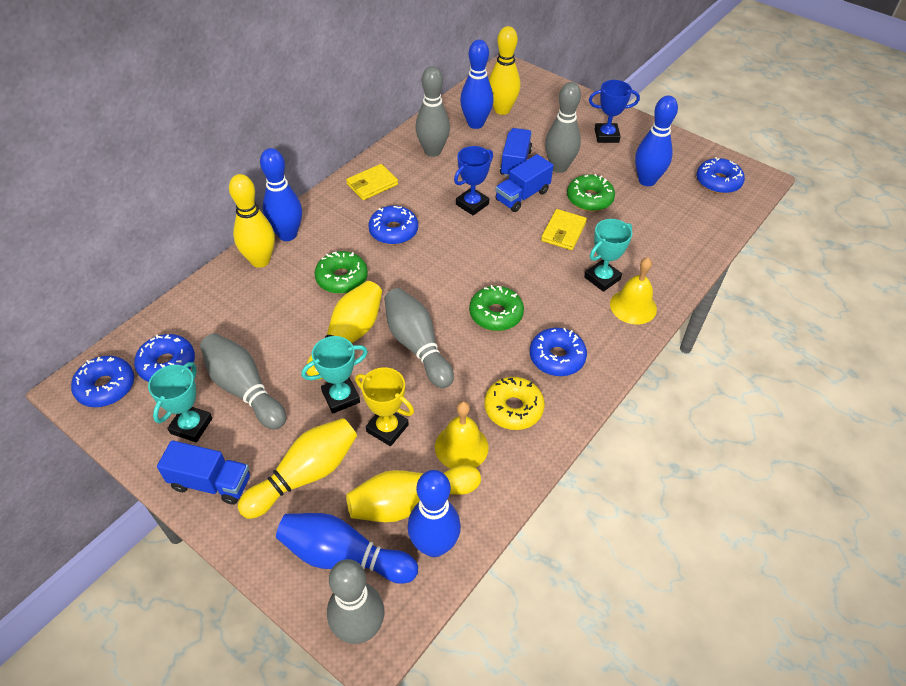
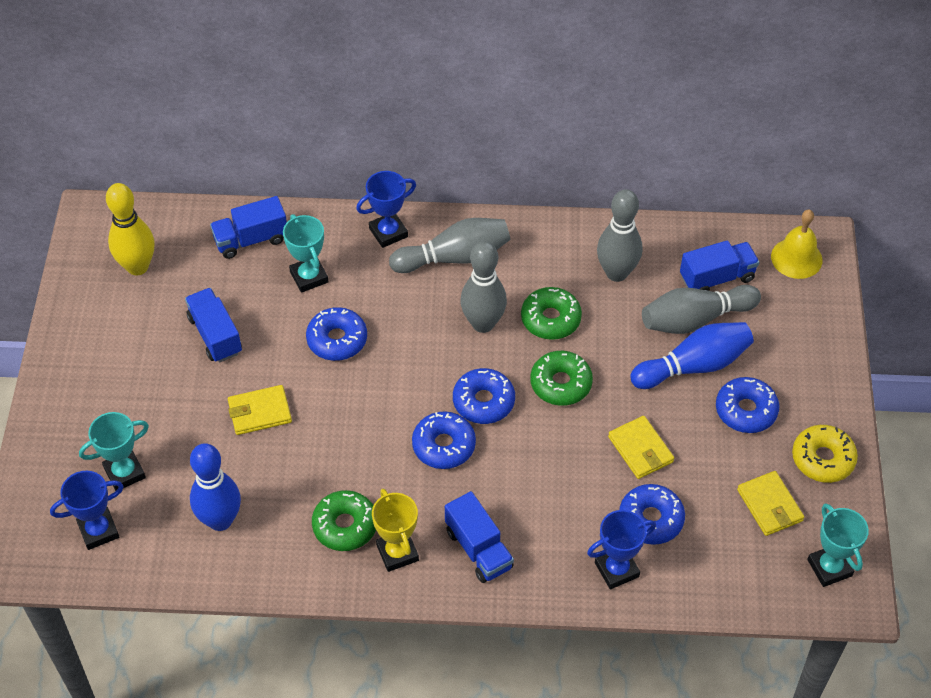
blue bowling pin: [260,148,302,241] [276,513,418,584] [407,470,461,557] [460,40,494,129] [635,95,678,186] = 5 -> [190,443,241,531] [630,322,754,389] = 2
blue trophy: [454,146,493,215] [589,80,640,143] = 2 -> [50,471,124,550] [356,171,416,248] [587,510,656,589] = 3
blue truck: [157,440,250,505] [495,154,554,212] [500,128,532,177] = 3 -> [185,288,242,362] [210,196,287,259] [445,491,514,583] [680,240,759,291] = 4
grey bowling pin: [200,333,286,430] [327,559,385,644] [384,288,454,388] [415,66,450,157] [545,82,581,173] = 5 -> [389,218,510,273] [461,241,507,333] [597,189,642,282] [642,285,761,334] = 4
yellow bell: [435,401,489,469] [610,258,657,324] = 2 -> [771,210,822,279] = 1
yellow bowling pin: [229,174,275,268] [238,418,357,519] [306,281,382,380] [346,465,481,522] [489,26,520,115] = 5 -> [106,183,155,275] = 1
yellow wallet: [346,164,398,200] [541,209,587,250] = 2 -> [228,385,292,435] [608,416,674,479] [737,471,804,536] = 3

